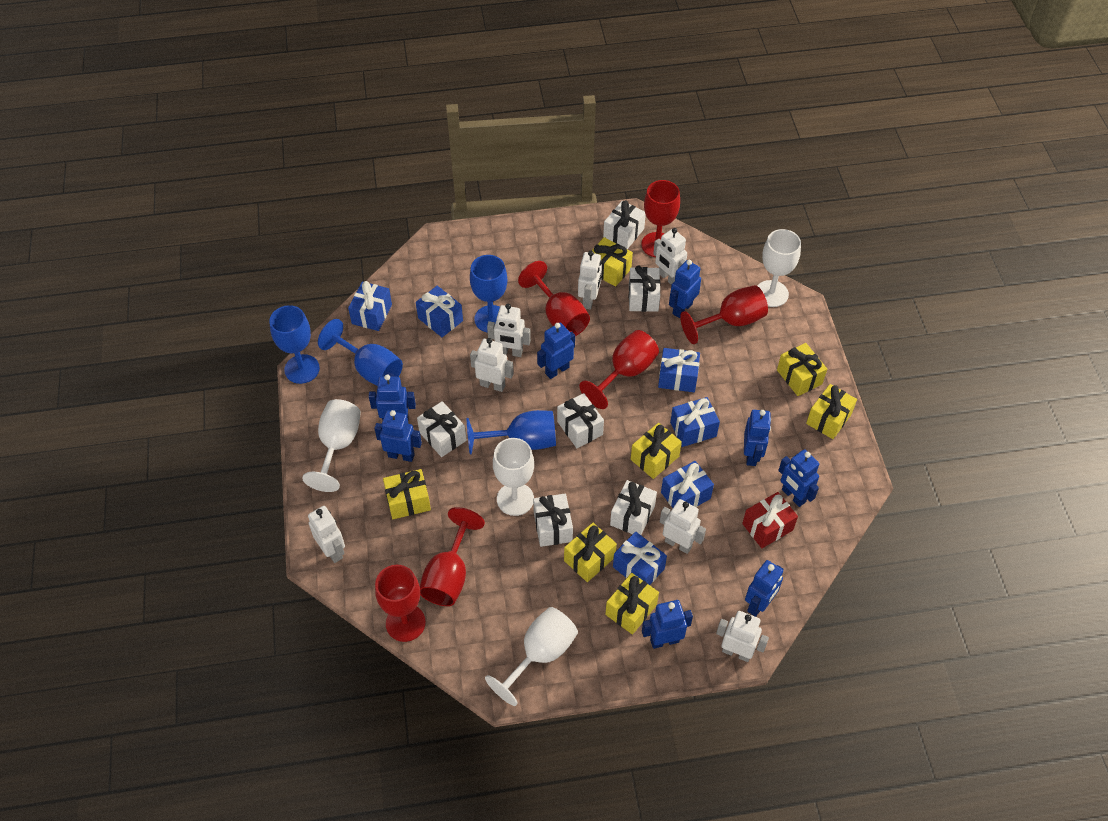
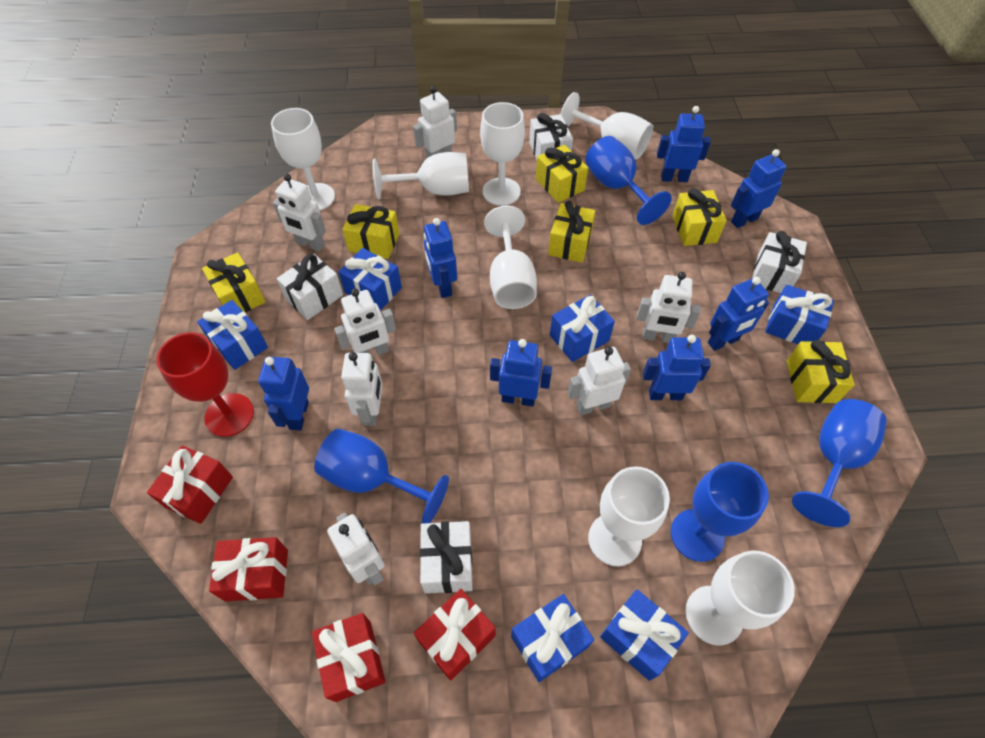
blue robot: [369,374,416,421] [374,410,422,462] [537,323,575,379] [642,600,693,649] [669,260,701,318] [744,410,771,466] [745,560,784,617] [778,449,819,507] = 8 -> [258,357,309,430] [423,218,457,298] [490,339,552,407] [643,335,711,400] [657,106,711,182] [708,277,769,351] [731,149,786,228] = 7
red gift: [742,492,798,548] = 1 -> [147,445,233,524] [209,537,288,601] [312,613,386,702] [414,589,496,680] = 4
red goblet: [375,565,426,642] [420,507,485,606] [518,261,590,336] [579,330,659,409] [641,180,680,257] [680,285,768,344] = 6 -> [156,332,254,437] = 1
white gift: [417,401,466,457] [533,494,573,547] [557,393,604,448] [603,200,646,249] [610,480,657,535] [629,265,660,312] = 6 -> [276,254,343,320] [420,521,473,594] [529,113,573,160] [752,231,807,293] = 4
white goblet: [302,399,361,492] [485,607,578,706] [493,438,534,516] [758,229,801,307] = 4 -> [271,108,335,210] [372,152,469,199] [480,102,525,206] [484,205,537,309] [560,92,653,159] [588,467,670,566] [685,551,795,645] = 7
yellow gift: [383,469,431,519] [564,523,617,582] [592,237,633,287] [605,573,659,635] [631,423,682,479] [777,343,827,396] [806,384,857,439] = 7 -> [202,252,266,312] [342,204,399,259] [536,144,588,203] [548,201,595,263] [672,188,727,246] [787,340,855,403] = 6

